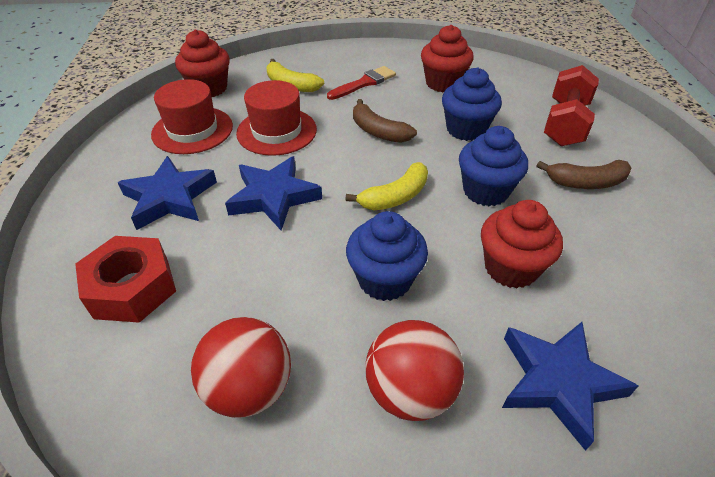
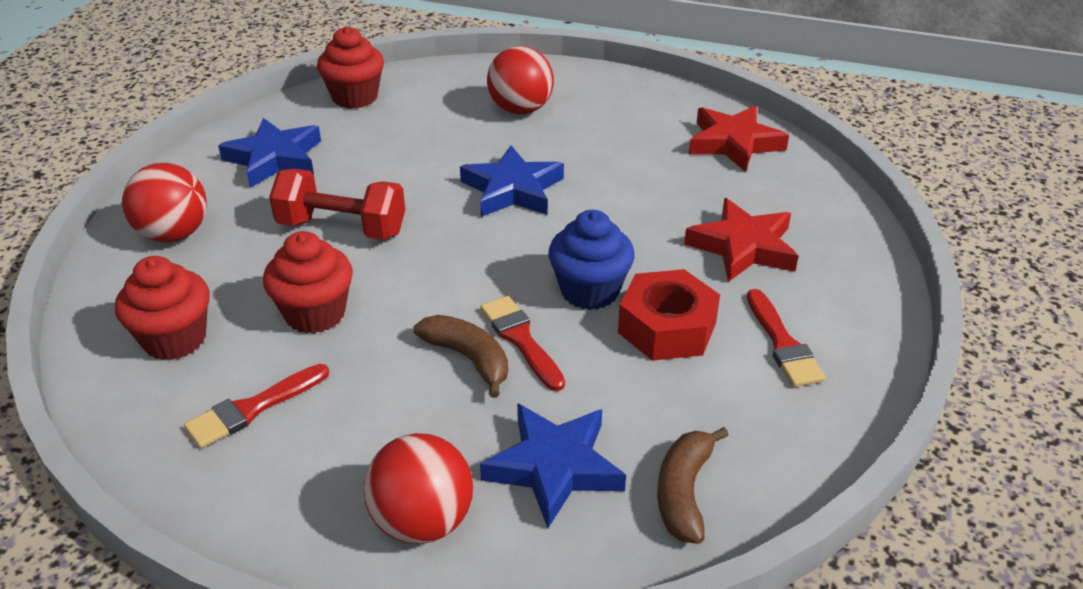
blue cupcake: [346,211,428,301] [442,67,502,141] [459,126,528,206] = 3 -> [548,210,635,310] = 1
red ball: [191,317,291,418] [366,320,464,421] = 2 -> [122,163,207,242] [364,433,473,544] [487,46,554,114] = 3
red brush: [327,66,396,100] = 1 -> [184,364,329,448] [480,296,565,391] [747,289,825,387] = 3
red hat: [151,79,233,154] [236,80,317,156] = 2 -> none = 0
red star: none = 0 -> [684,198,799,282] [689,106,789,172] = 2
yellow banana: [266,59,324,92] [345,162,428,210] = 2 -> none = 0

